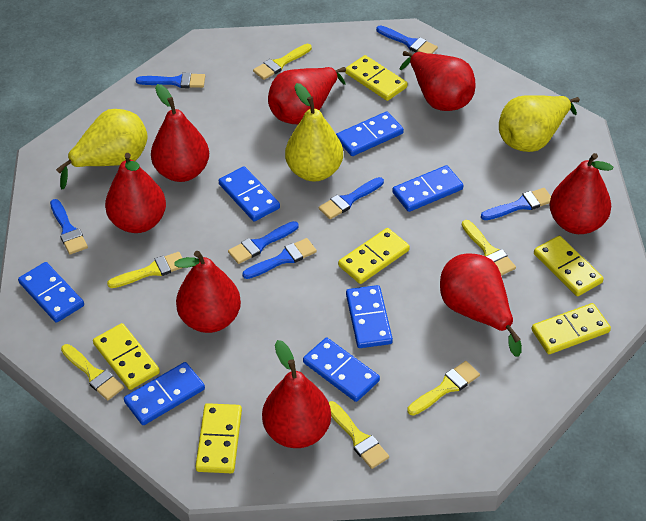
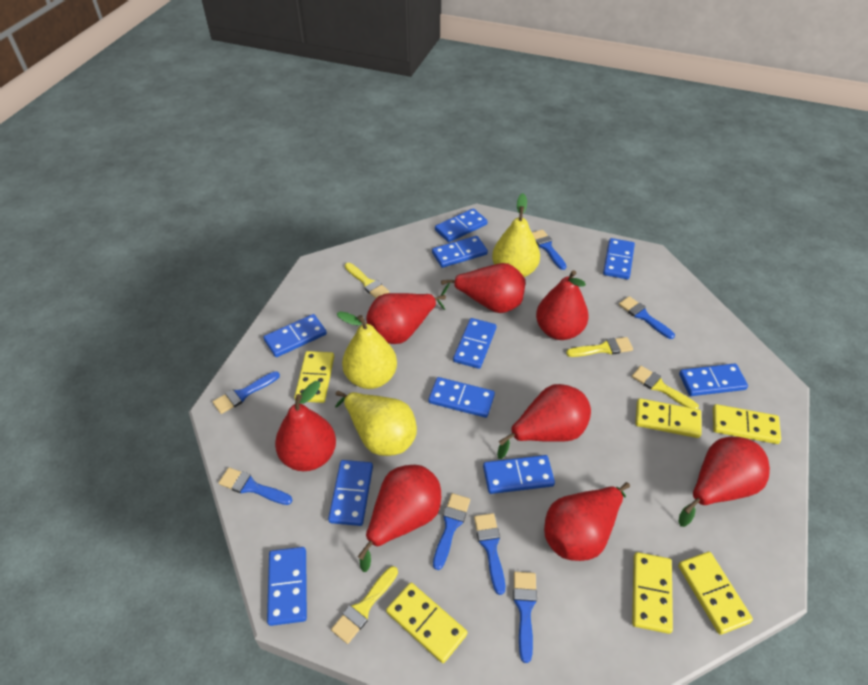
blue domino: [18,262,84,323] [124,362,205,425] [219,167,280,221] [303,338,380,402] [336,111,404,156] [346,285,393,348] [392,165,464,212] = 7 -> [263,314,327,357] [267,547,307,626] [328,460,373,526] [428,377,495,418] [432,236,488,268] [435,208,488,242] [453,318,496,369] [483,455,555,494] [603,238,635,279] [679,363,748,396] = 10
yellow brush: [61,344,124,400] [107,252,182,288] [253,44,312,80] [329,401,389,469] [408,361,480,416] [462,220,516,276] = 6 -> [331,566,398,644] [345,263,389,298] [566,337,633,357] [632,366,699,409] = 4

